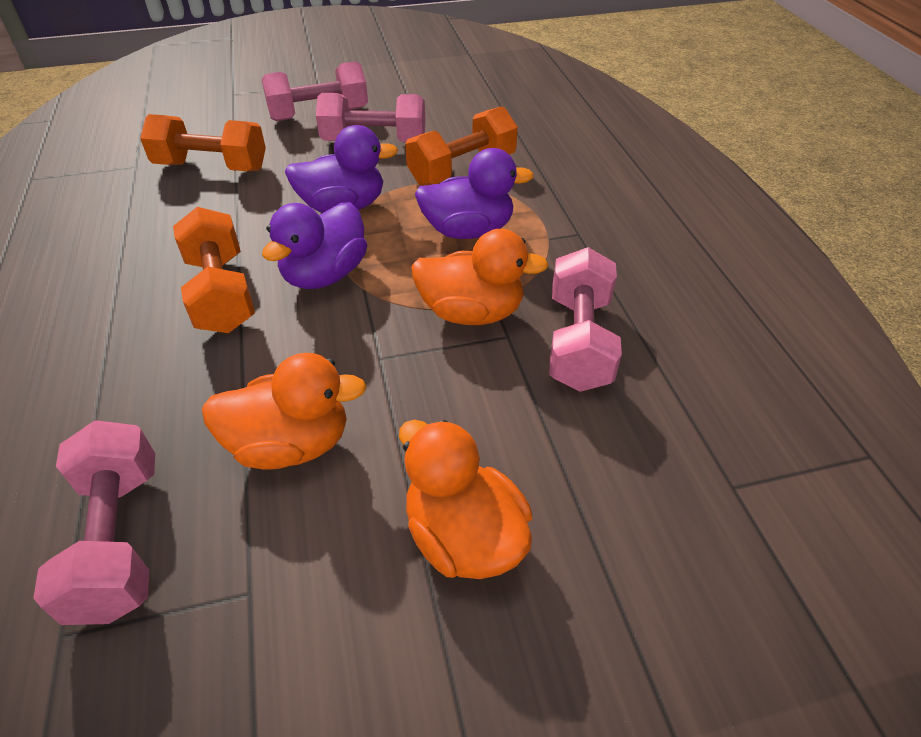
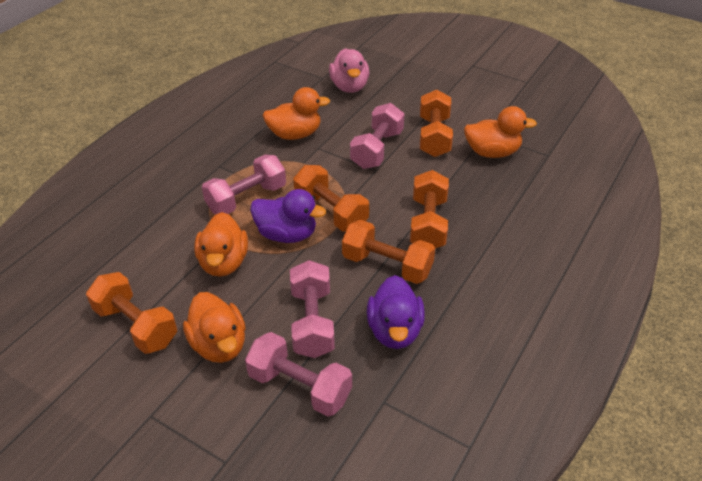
orange duck: [202,353,367,469] [399,420,532,579] [411,229,549,325] = 3 -> [183,292,246,363] [194,212,248,277] [263,87,330,140] [464,106,537,158] = 4
orange dumbbell: [140,114,266,171] [173,207,255,333] [405,106,518,186] = 3 -> [86,272,177,354] [293,165,369,232] [342,220,435,284] [410,170,449,248] [420,90,453,157] = 5
pink duck: none = 0 -> [329,48,369,93] = 1
purple duck: [262,202,367,289] [285,125,398,213] [415,148,534,239] = 3 -> [250,189,326,243] [367,275,425,349] = 2

